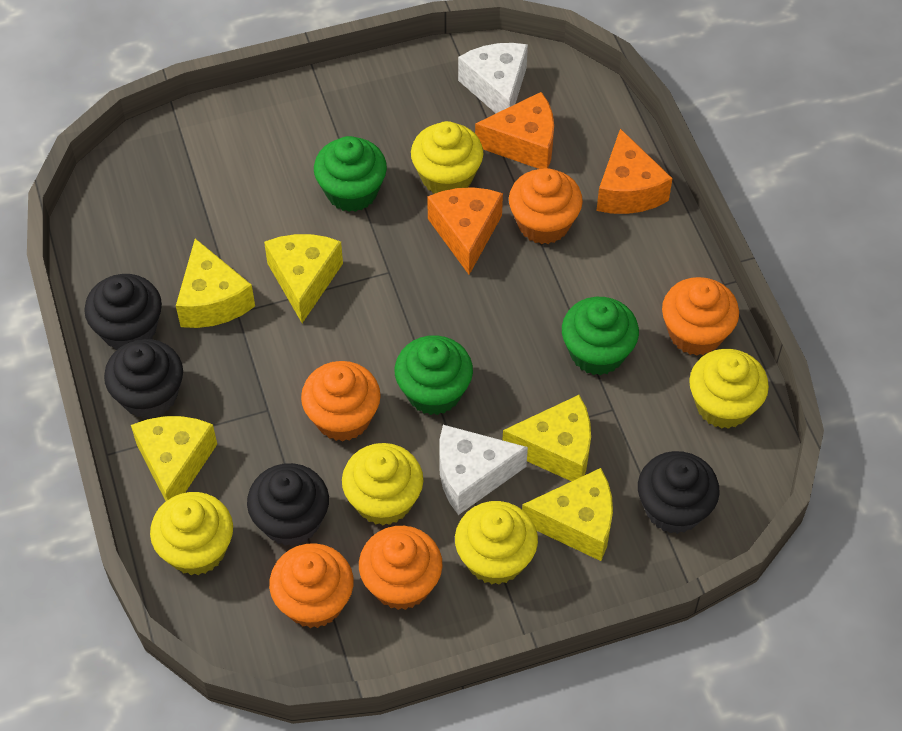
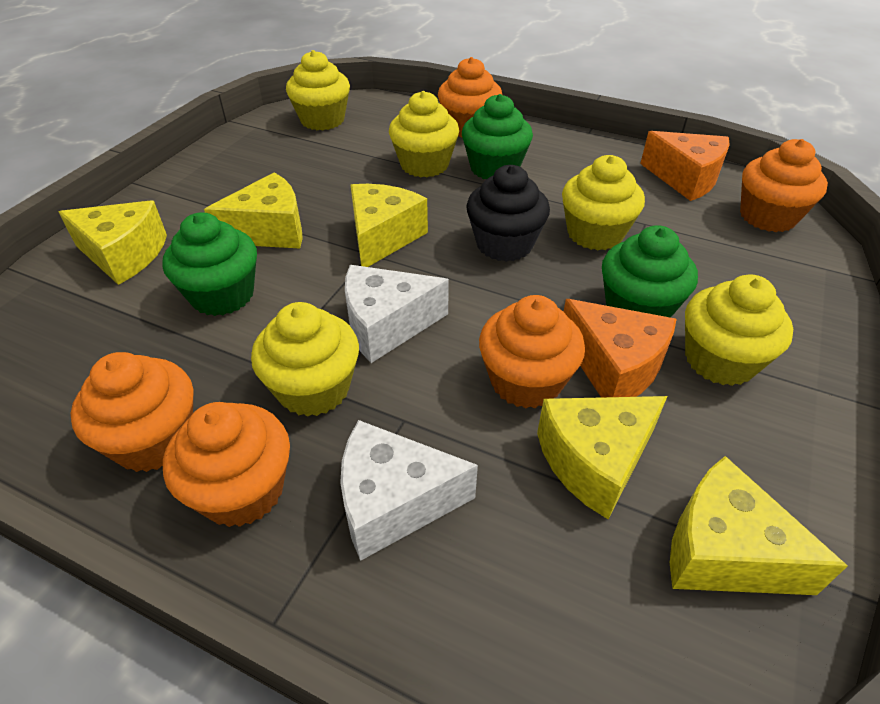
black cupcake: [84,274,162,350] [104,339,183,419] [247,463,329,546] [638,451,720,534] = 4 -> [466,165,550,262] = 1
orange cheese: [427,187,503,275] [475,92,554,169] [596,129,673,214] = 3 -> [563,299,677,397] [640,131,730,201] = 2

